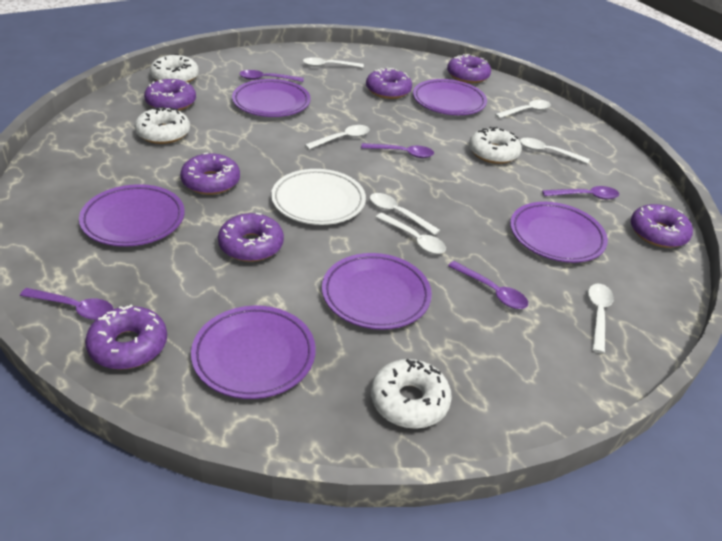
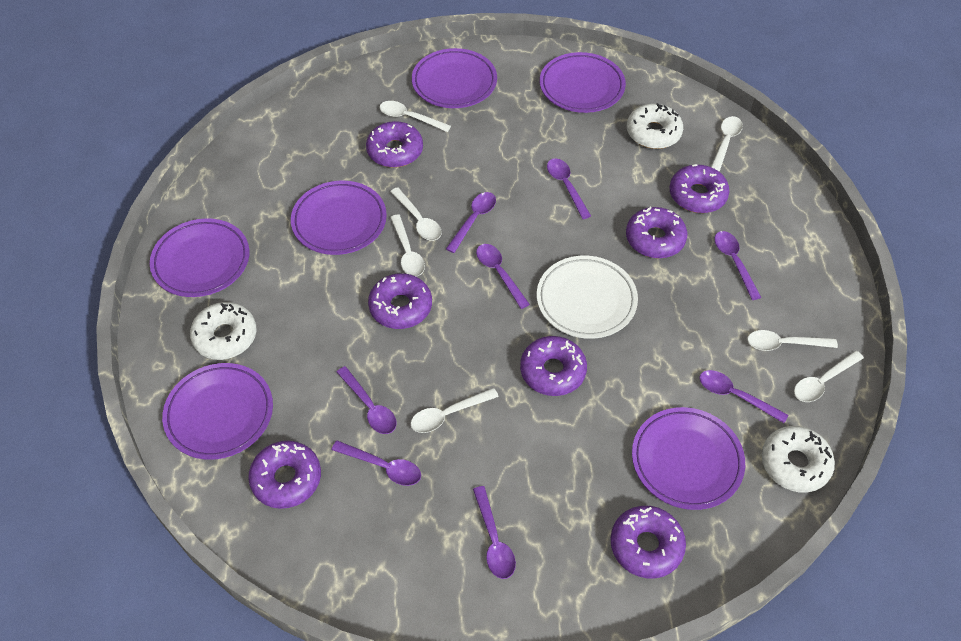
purple spoon: [20,288,114,320] [239,70,304,82] [361,143,434,158] [448,261,528,309] [542,186,619,200] = 5 -> [331,440,421,486] [337,366,396,434] [446,192,496,253] [473,486,516,579] [476,244,530,309] [547,158,591,219] [699,370,788,423] [714,231,761,300] = 8
white donut: [135,107,190,144] [150,54,199,83] [371,359,452,429] [469,127,522,164] = 4 -> [190,302,257,360] [627,103,683,149] [762,426,835,493] = 3

